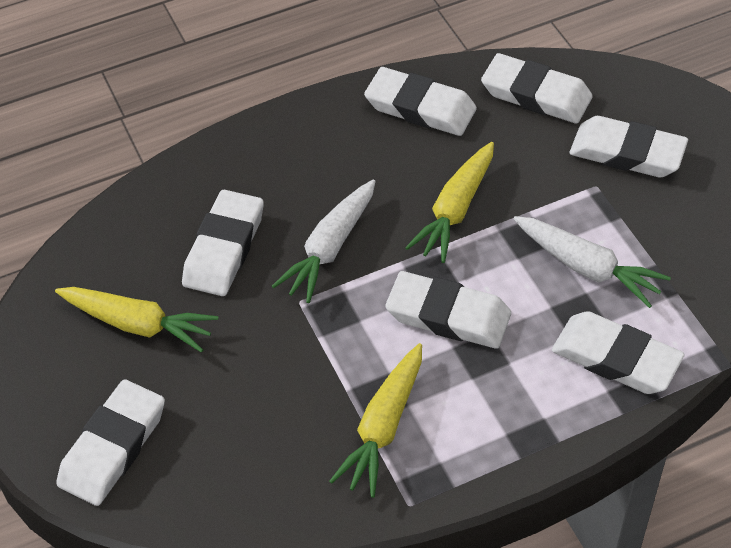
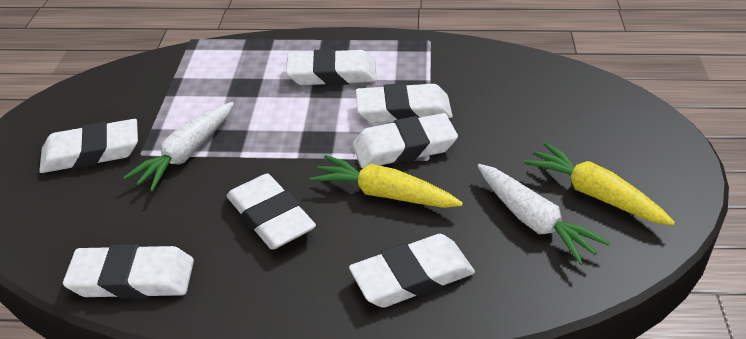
yellow carrot: [55,287,218,353] [329,343,422,498] [405,142,494,263] = 3 -> [310,155,463,208] [524,142,675,225] = 2

